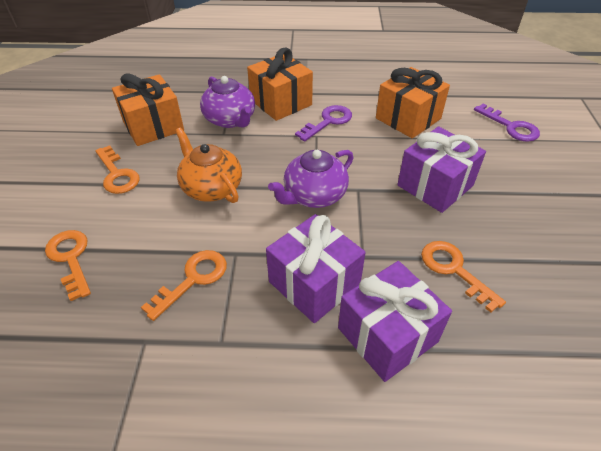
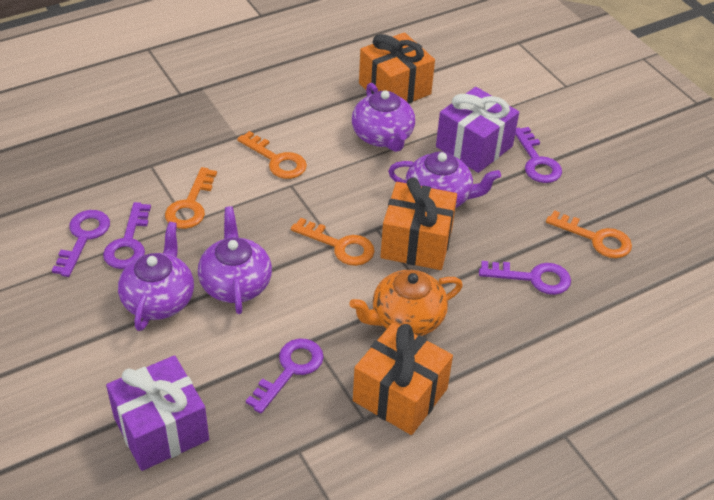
purple gift: [266,214,366,323] [338,261,452,382] [397,126,486,213] = 3 -> [106,355,209,471] [436,87,519,173] = 2
purple key: [295,105,352,142] [474,104,540,142] = 2 -> [52,210,110,277] [103,202,151,269] [246,339,324,414] [479,261,571,295] [515,127,562,183] = 5
purple teapot: [200,76,255,128] [268,150,353,208] = 2 -> [118,222,194,331] [198,206,272,314] [352,83,415,152] [388,151,501,208] = 4

